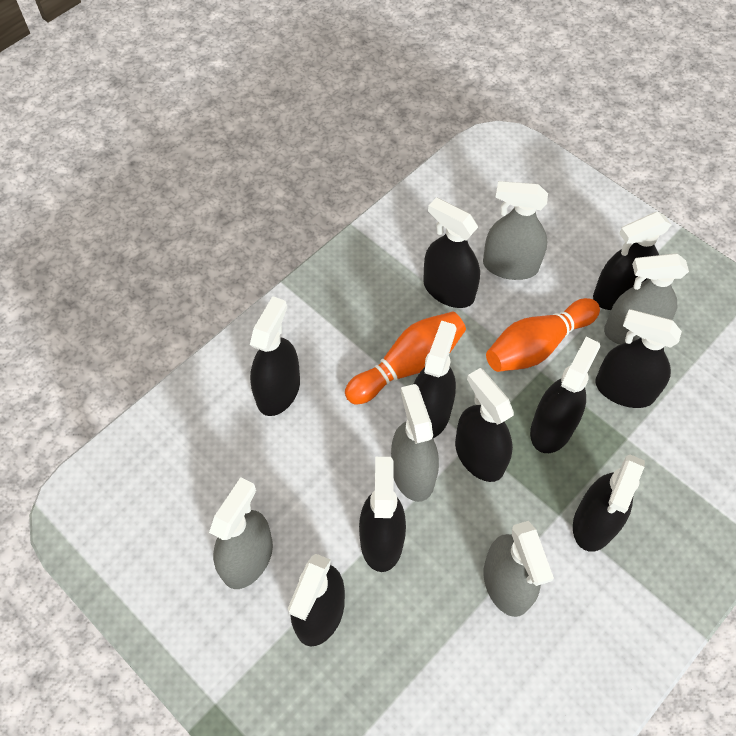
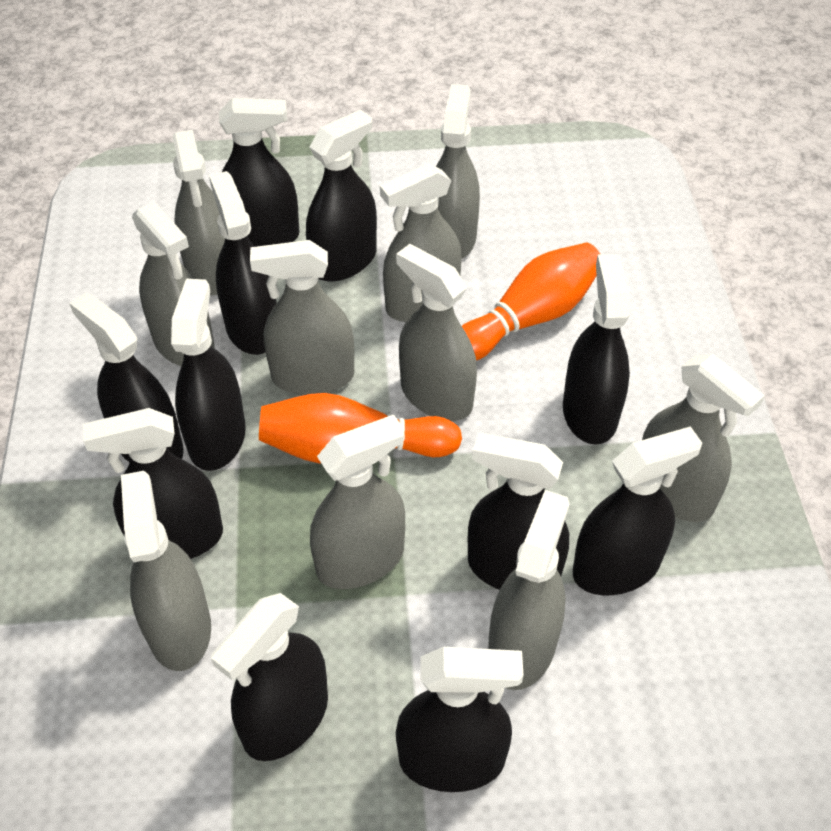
black spray bottle: [250,296,300,416] [288,554,345,646] [359,457,406,572] [414,321,457,438] [423,197,480,308] [455,368,514,482] [530,337,600,453] [573,454,645,552] [593,212,672,310] [595,309,682,408] = 10 -> [69,293,184,462] [83,408,223,559] [171,279,246,471] [209,171,277,355] [211,593,328,761] [219,98,300,247] [306,110,377,282] [396,647,523,792] [468,433,569,590] [563,254,630,445] [573,426,702,595] = 11
grey spray bottle: [209,477,273,589] [391,384,439,502] [483,181,548,280] [483,521,554,617] [604,253,689,345] = 5 -> [121,471,211,671] [132,202,215,366] [173,130,225,295] [250,240,354,395] [310,414,405,589] [380,163,462,322] [396,244,477,421] [436,84,480,259] [488,490,570,690] [642,354,765,522] = 10

